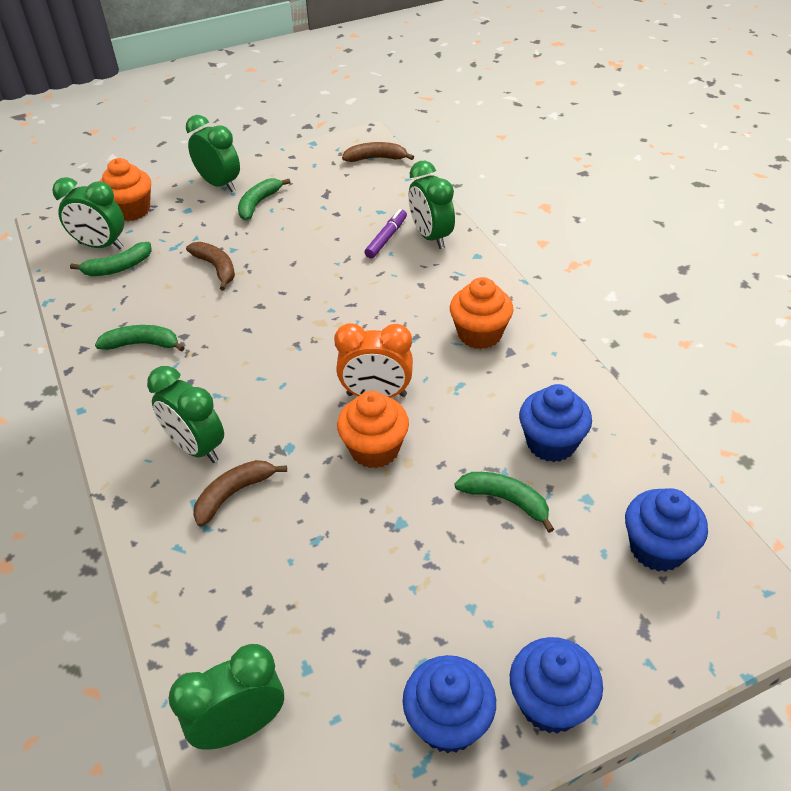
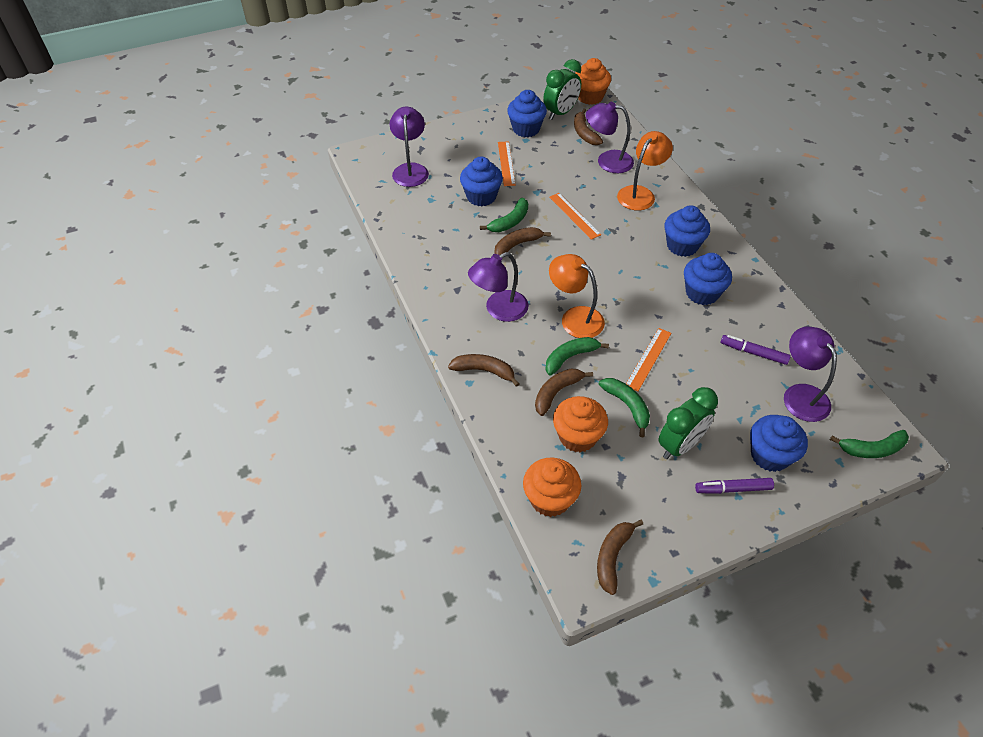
blue cupcake: [402,655,496,753] [510,637,603,734] [519,384,592,462] [625,488,708,572] = 4 -> [460,157,503,206] [507,90,547,137] [664,205,710,257] [684,253,732,305] [750,415,808,472] = 5
brown banana: [186,242,235,290] [193,460,287,527] [342,142,414,162] = 3 -> [448,354,519,387] [494,227,551,255] [535,368,593,416] [574,109,603,145] [597,520,643,595] = 5
green clock: [52,177,124,249] [147,366,224,463] [169,644,284,750] [186,115,240,192] [409,161,455,249] = 5 -> [543,59,581,120] [658,387,718,459] = 2
orange clock: [334,323,413,398] = 1 -> none = 0
orange lamp: none = 0 -> [549,254,605,338] [617,131,673,210] = 2
orange ruler: none = 0 -> [498,141,515,186] [550,193,601,240] [626,328,671,392] = 3
purple lamp: none = 0 -> [390,107,429,187] [468,252,528,322] [586,102,634,173] [784,327,837,422] = 4
purple marker: [364,209,407,258] = 1 -> [695,478,774,494] [720,335,791,365] = 2

